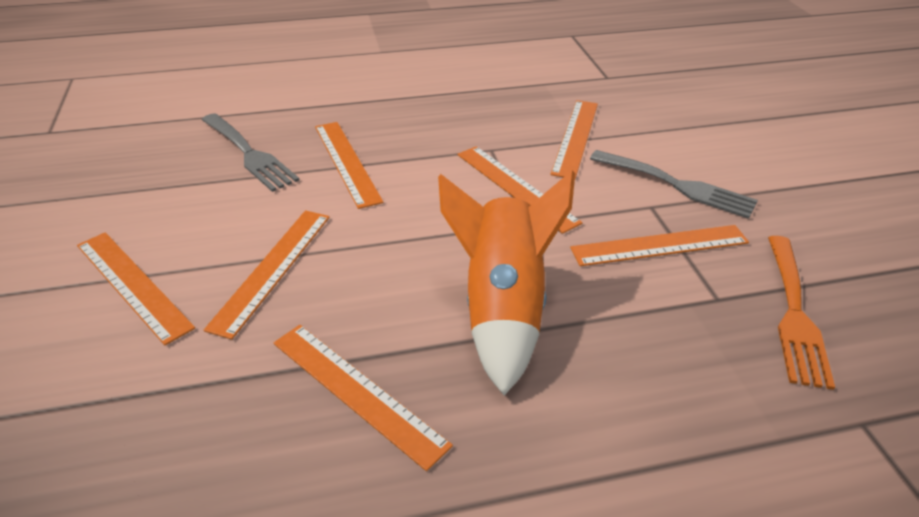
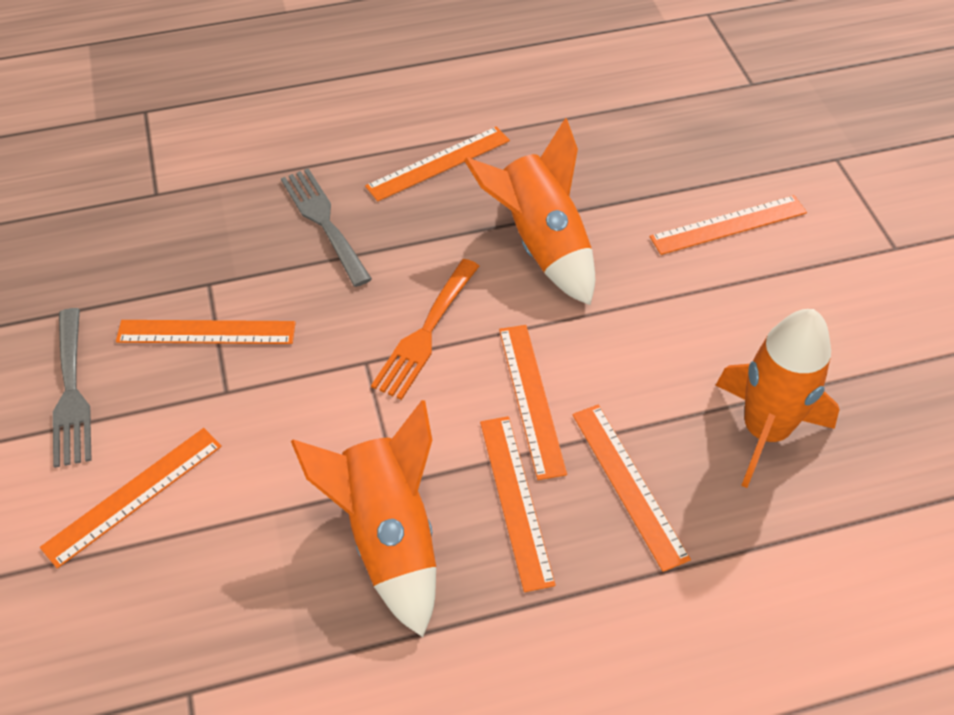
orange rocket: [438,170,575,396] = 1 -> [291,400,436,637] [464,118,595,305] [716,309,840,488] = 3

